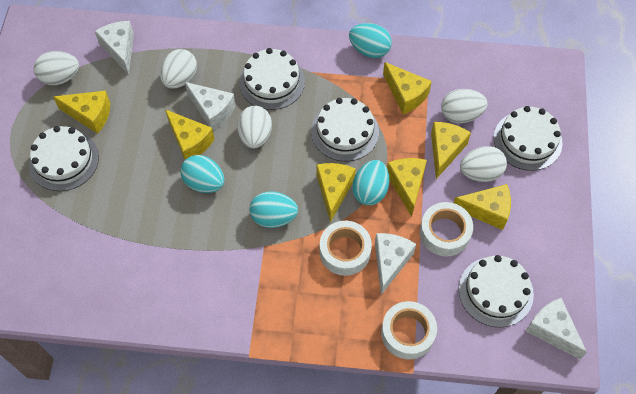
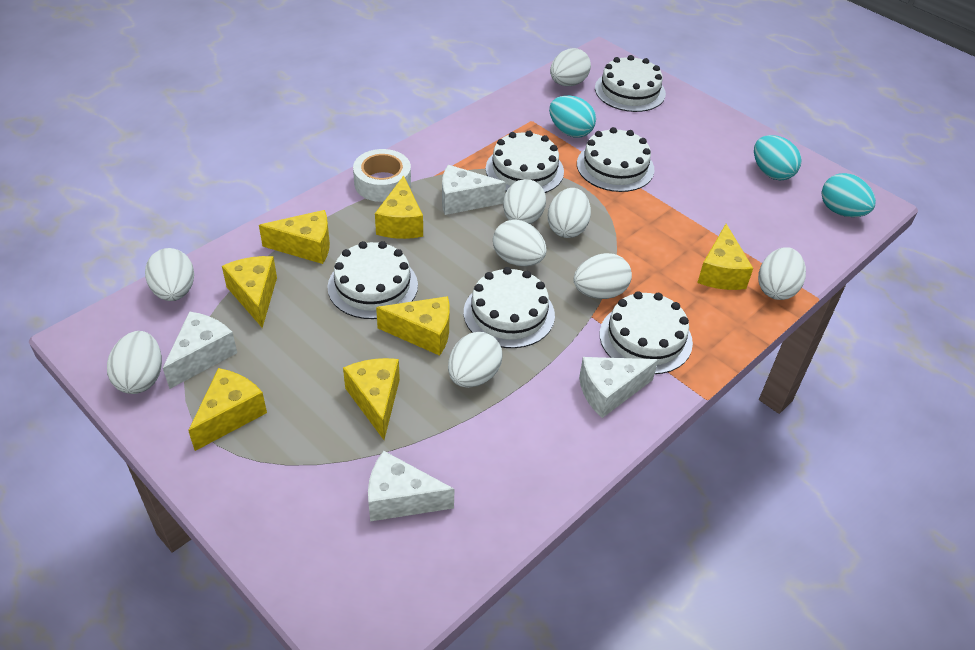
turquoise egg: [180,155,224,193] [249,191,298,228] [349,23,392,58] [352,160,389,205] = 4 -> [549,95,596,138] [754,135,802,180] [822,173,876,217] = 3
white cake: [29,126,99,191] [239,48,305,110] [311,98,379,161] [459,255,534,327] [494,106,563,171] = 5 -> [327,241,418,319] [464,267,555,348] [486,130,564,193] [577,127,654,192] [595,55,666,112] [600,291,693,374] = 6
white egg: [34,51,79,85] [160,49,197,89] [237,106,272,148] [441,89,487,123] [460,146,507,182] = 5 -> [107,331,162,394] [145,248,194,301] [448,332,502,388] [493,219,547,266] [503,179,546,224] [548,188,591,238] [550,48,591,86] [574,253,632,299] [758,247,806,300] = 9
white tape: [320,221,372,276] [381,301,437,360] [420,202,473,257] = 3 -> [353,149,411,202] = 1

